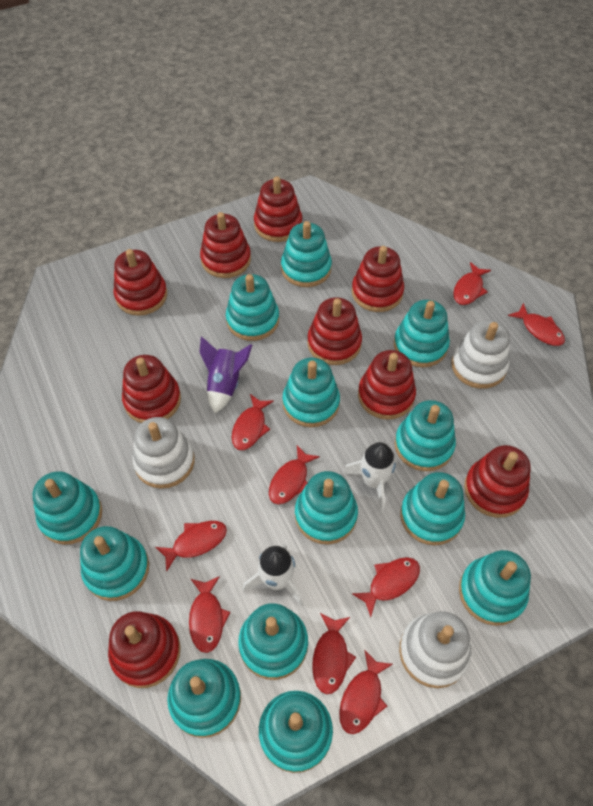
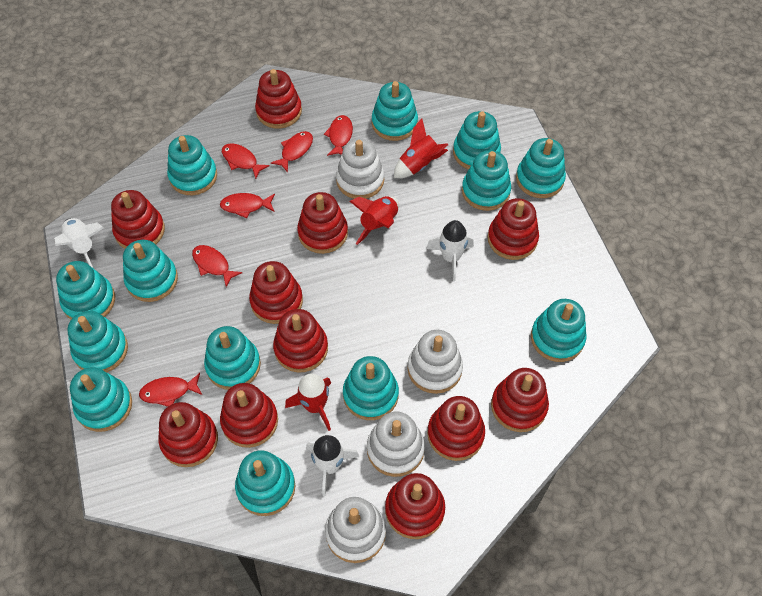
purple rocket: [200,336,252,413] = 1 -> none = 0
red fish: [155,521,227,572] [189,576,230,653] [232,394,274,450] [269,445,320,504] [312,613,356,694] [339,651,393,734] [352,557,420,617] [453,262,491,305] [508,303,565,346] = 9 -> [139,373,202,407] [192,245,242,287] [220,193,275,218] [222,143,270,179] [271,131,313,172] [324,115,353,156] = 6
red rocket: none = 0 -> [285,373,331,431] [350,196,399,245] [394,118,448,178] = 3
red stacking toy: [108,611,181,688] [113,249,167,316] [122,355,181,423] [200,212,251,278] [254,176,302,242] [307,297,362,365] [352,246,404,312] [358,350,416,420] [464,445,531,518] = 9 -> [111,190,165,249] [158,402,218,467] [220,383,278,448] [249,261,303,324] [255,69,302,129] [273,309,328,372] [297,192,348,254] [385,473,445,539] [427,396,485,461] [488,198,539,260] [491,368,549,432] = 11
white rocket: [243,544,303,606] [342,442,398,511] = 2 -> [54,218,104,268] [306,435,359,496] [426,220,474,281] = 3
white stacking toy: [133,417,195,489] [399,611,471,688] [451,320,510,389] = 3 -> [325,497,386,563] [336,139,384,199] [367,412,425,477] [408,330,463,394] = 4

